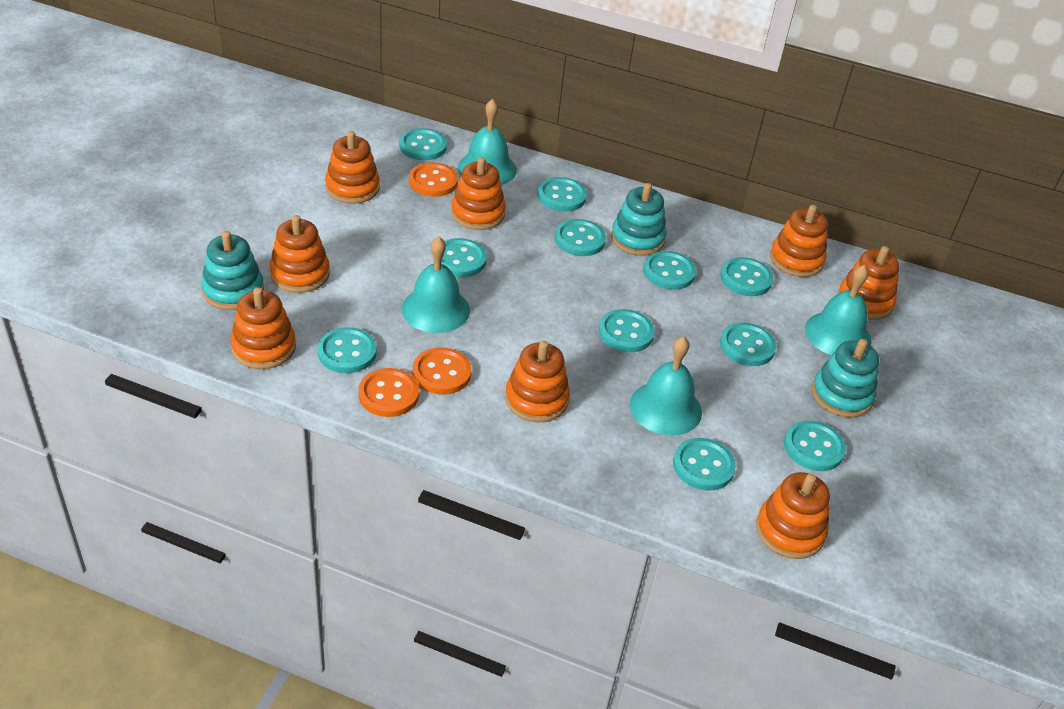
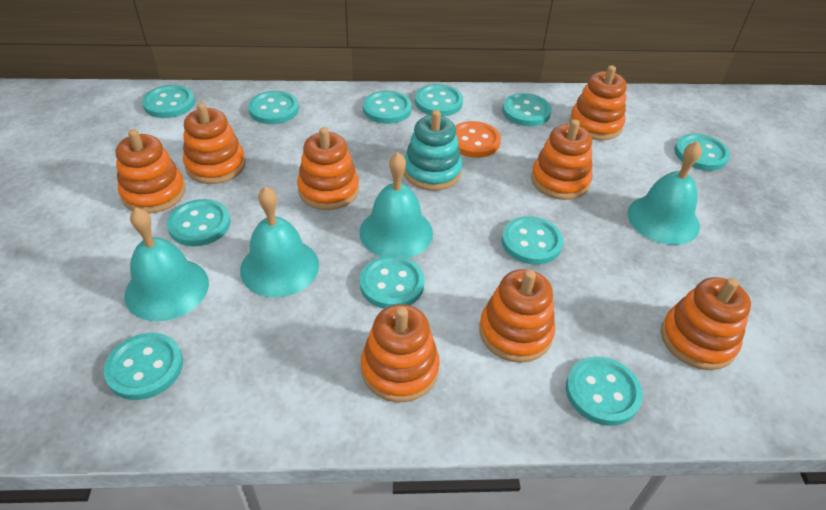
orange button: [358,368,419,417] [409,162,458,197] [413,347,472,395] = 3 -> [455,121,501,158] = 1
turquoise stacking toy: [201,231,264,310] [611,183,667,256] [812,339,879,418] = 3 -> [404,110,462,191] = 1

